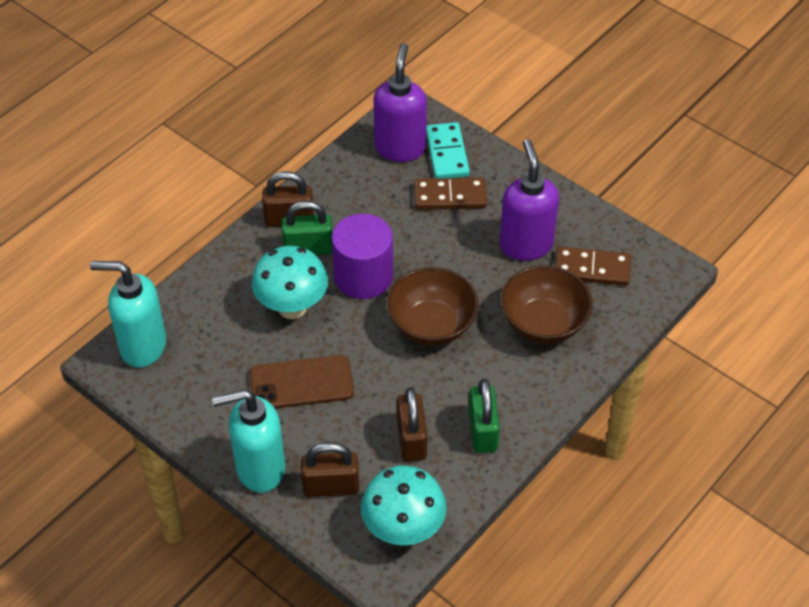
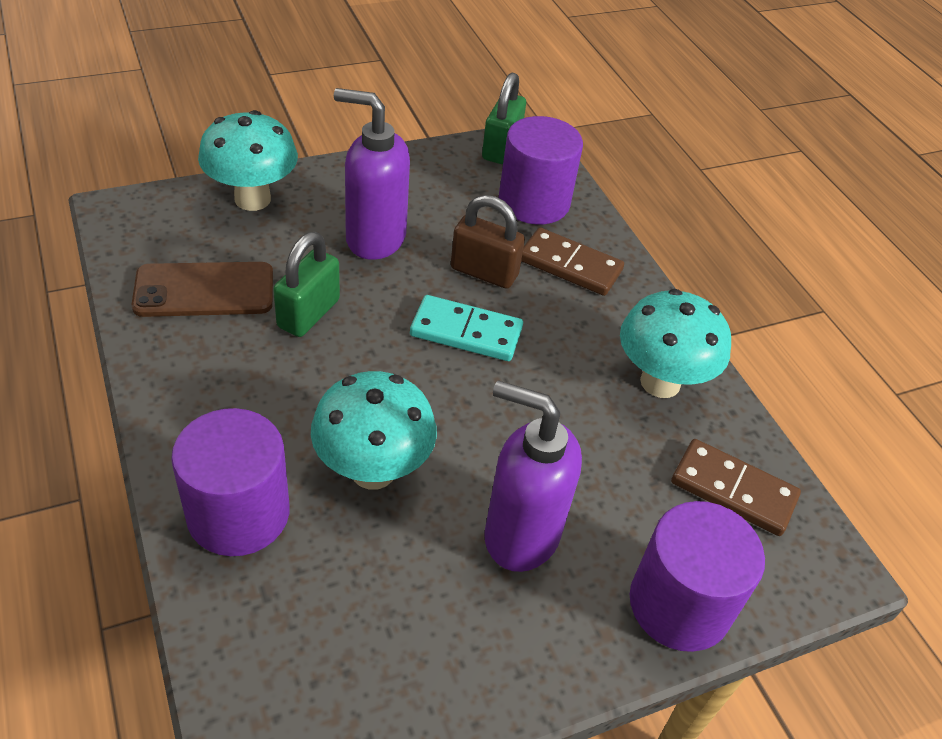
brown bowl: [386,267,479,346] [500,265,593,344] = 2 -> none = 0
brown padlock: [262,171,314,227] [301,442,359,497] [397,387,427,462] = 3 -> [451,195,525,289] = 1
purple cylinder: [332,214,393,299] = 1 -> [171,408,289,556] [499,116,583,225] [630,501,765,652] = 3
turquoise mushroom: [252,246,328,319] [361,465,447,545] = 2 -> [198,110,298,211] [311,371,437,490] [620,289,731,398] = 3
turquoise soap dispenser: [90,261,166,367] [212,389,285,493] = 2 -> none = 0

